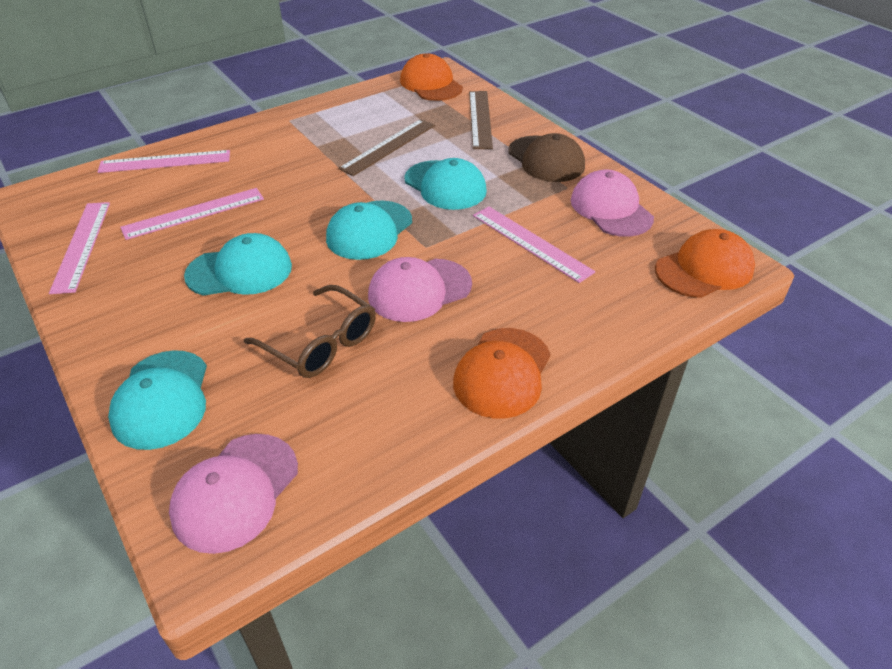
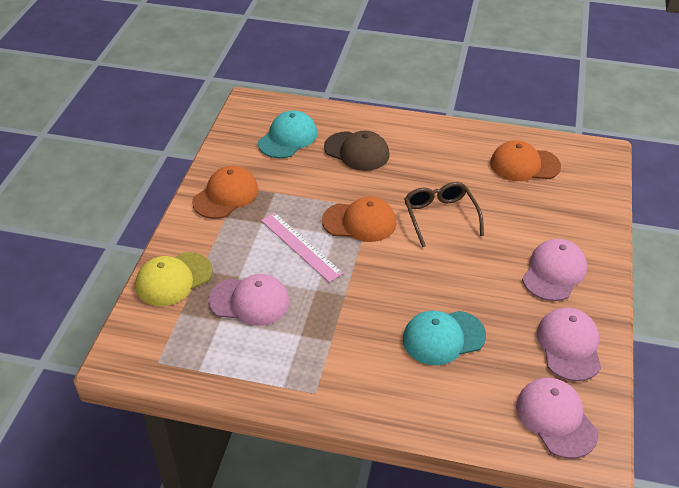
brown ruler: [338,119,435,176] [469,91,493,149] = 2 -> none = 0
pink cap: [169,434,298,554] [368,257,472,322] [571,170,654,237] = 3 -> [208,274,290,326] [516,378,598,459] [522,239,587,301] [537,308,601,381] = 4
pink ruler: [49,202,110,294] [98,150,230,173] [120,188,264,240] [473,206,595,283] = 4 -> [261,213,343,282] = 1
turquoise cap: [108,350,207,450] [184,233,292,296] [326,201,412,260] [404,158,487,210] = 4 -> [258,110,317,158] [403,311,486,365] = 2
yellow cap: none = 0 -> [135,252,213,306] = 1

